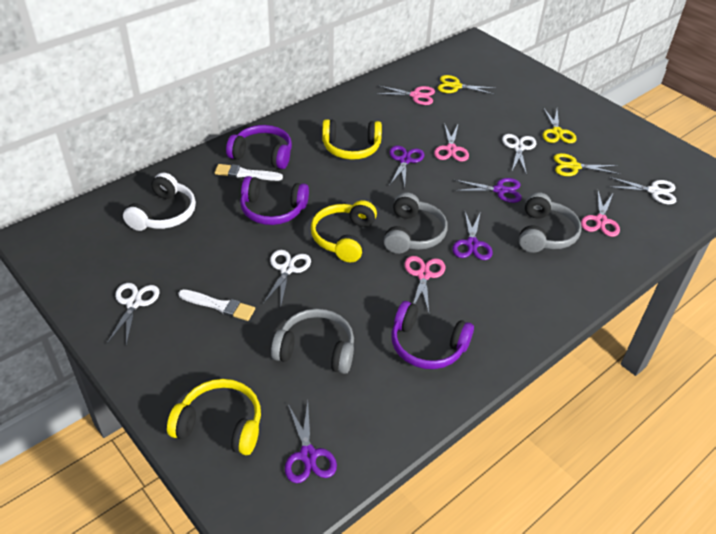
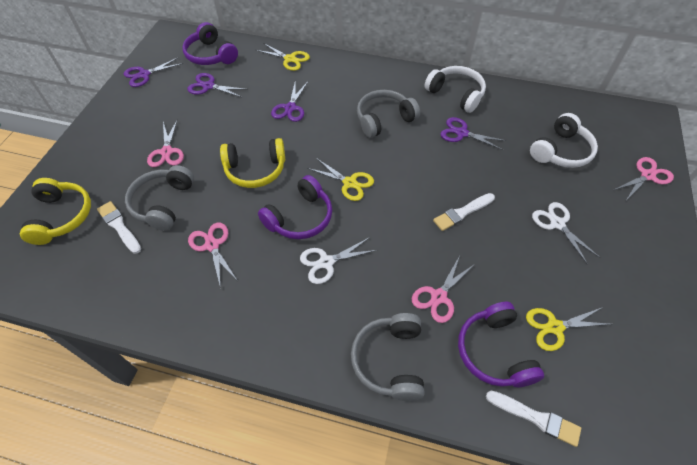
white brush: [178,289,255,321] [215,164,283,181] = 2 -> [97,201,141,254] [433,193,495,231] [486,391,581,447] = 3
white headphones: [123,172,196,231] = 1 -> [424,66,486,113] [530,113,598,168] = 2
white scissors: [107,283,160,345] [263,250,311,305] [502,134,536,175] [609,177,676,204] = 4 -> [300,237,377,284] [532,202,600,264] = 2
yellow headphones: [167,379,261,455] [311,200,377,262] [322,119,382,160] = 3 -> [20,178,91,245] [220,138,285,188] = 2

